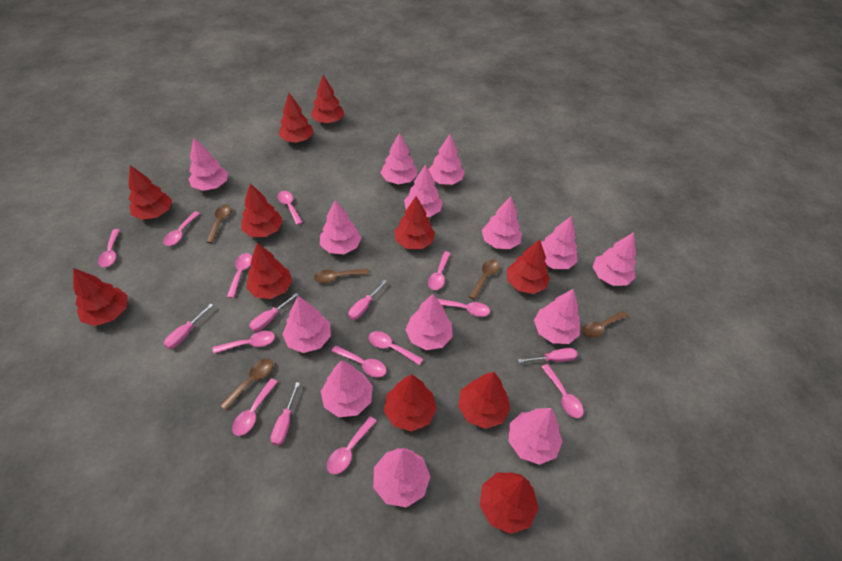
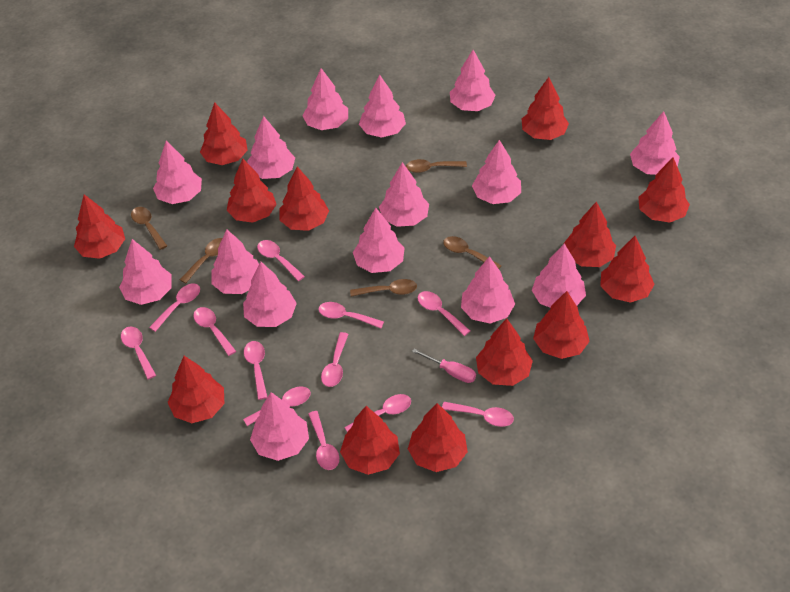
pink screwdriver: [164,303,213,349] [249,293,298,332] [271,382,300,446] [348,280,387,320] [518,348,577,363] = 5 -> [412,349,476,383] = 1
pink tree: [189,138,228,191] [282,296,331,353] [320,200,361,254] [321,360,373,417] [373,448,430,507] [381,133,417,184] [404,164,443,217] [405,294,453,350] [428,134,464,185] [482,197,522,249] [509,408,563,465] [534,289,580,344] [541,217,578,269] [593,232,636,286] = 14 -> [119,239,172,305] [153,140,202,204] [211,230,259,294] [243,262,297,327] [247,116,295,179] [250,392,309,461] [302,68,348,130] [353,208,404,273] [359,75,406,138] [379,162,429,227] [450,50,496,111] [461,256,515,324] [472,140,521,204] [532,243,586,308] [630,111,680,175] = 15
red tree: [73,268,128,326] [129,165,172,220] [241,183,283,237] [246,243,292,299] [278,93,314,143] [311,75,344,123] [384,374,437,432] [394,196,435,249] [458,372,511,429] [479,472,539,534] [507,239,550,294] = 11 -> [74,194,125,259] [168,356,224,423] [200,102,248,165] [227,159,277,223] [280,167,329,231] [340,406,400,475] [408,403,468,472] [476,319,533,386] [522,77,569,140] [533,291,590,359] [563,202,616,267] [600,236,654,303] [638,157,690,223] = 13

